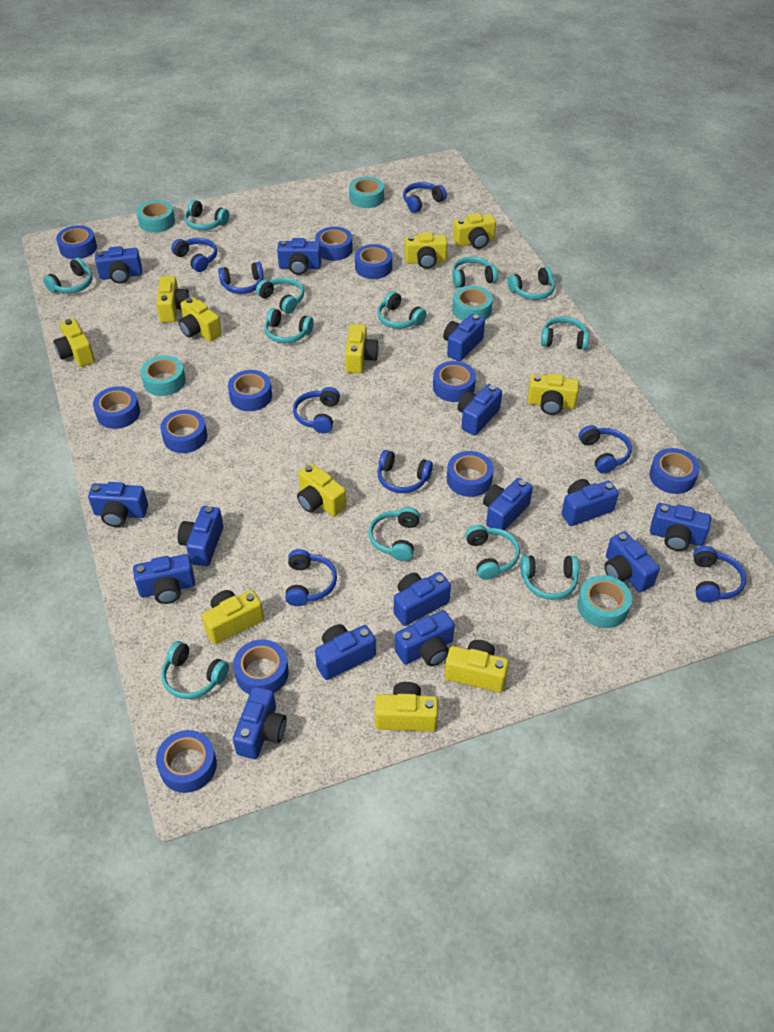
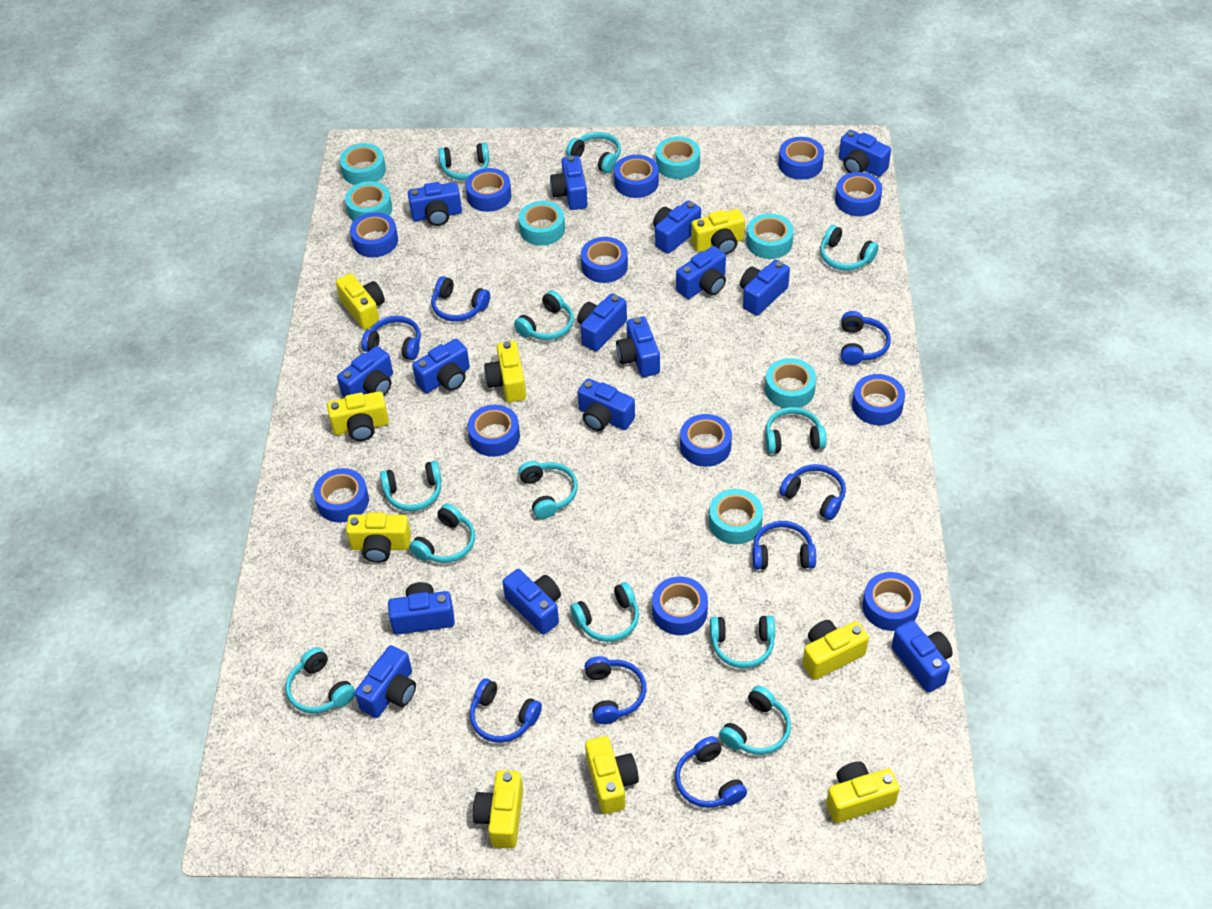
blue tape: [56,225,97,259] [93,386,140,429] [156,730,217,793] [160,410,207,453] [228,370,272,411] [233,639,289,695] [315,227,353,261] [355,244,392,279] [433,361,476,402] [447,451,494,497] [649,448,700,494] = 11 -> [313,468,369,523] [350,212,398,257] [465,168,512,212] [468,405,520,457] [581,237,628,283] [614,155,659,198] [652,577,708,635] [680,414,732,467] [779,137,824,180] [835,172,882,216] [852,374,905,425] [863,572,921,631] = 12
turquoise tape: [137,200,175,233] [141,355,186,396] [349,177,384,208] [452,286,493,321] [577,575,632,628] = 5 -> [340,143,386,185] [345,181,392,221] [519,201,565,246] [656,136,700,179] [709,489,763,544] [746,213,794,259] [765,358,816,408] = 7
yellow camera: [53,319,95,367] [156,276,190,322] [179,297,222,342] [202,590,264,644] [297,463,346,517] [345,324,379,373] [375,682,438,732] [404,232,448,269] [445,640,509,692] [453,213,496,249] [527,373,579,415] = 11 -> [327,391,389,441] [336,273,385,330] [346,513,411,563] [473,770,523,849] [484,341,526,402] [585,736,639,814] [691,209,745,255] [802,620,869,680] [826,761,900,823] = 9

